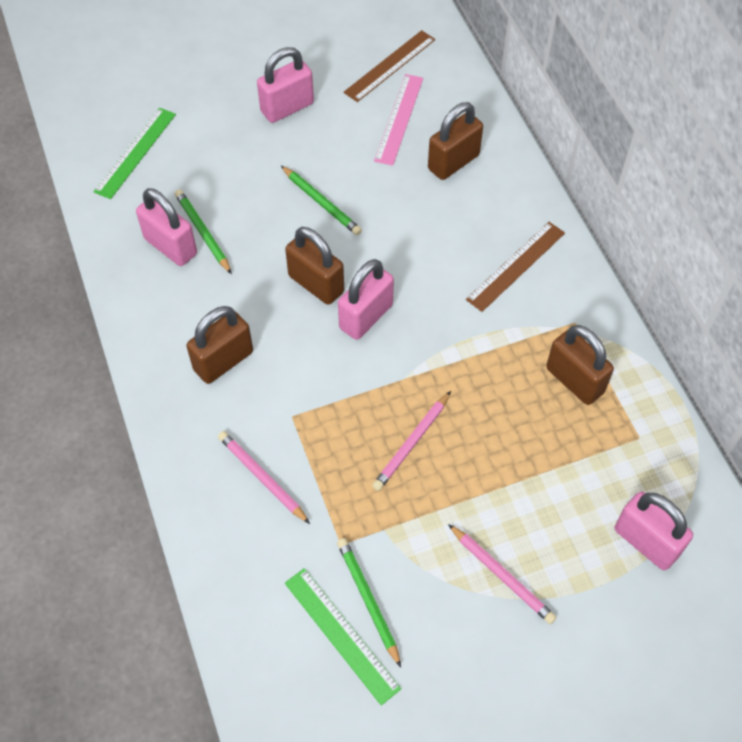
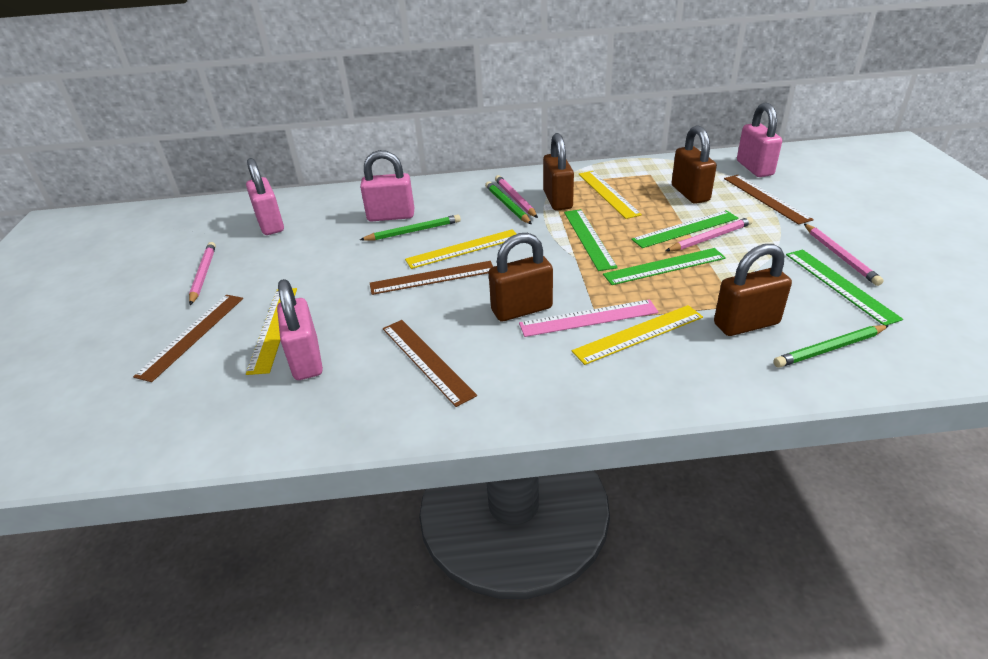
brown ruler: [344,30,435,102] [466,222,565,312] = 2 -> [133,295,243,382] [370,261,493,295] [383,320,477,407] [724,175,814,225] = 4
green ruler: [93,108,176,199] [285,568,401,705] = 2 -> [564,209,618,271] [603,248,726,285] [631,210,739,248] [786,249,903,325] = 4
pink pencil: [218,431,310,524] [372,391,451,491] [448,524,556,624] = 3 -> [189,242,216,305] [495,175,538,218] [666,217,753,251] [804,224,884,286] = 4
yellow ruler: none = 0 -> [246,288,297,375] [405,229,517,269] [572,305,703,365] [579,171,642,219] = 4

